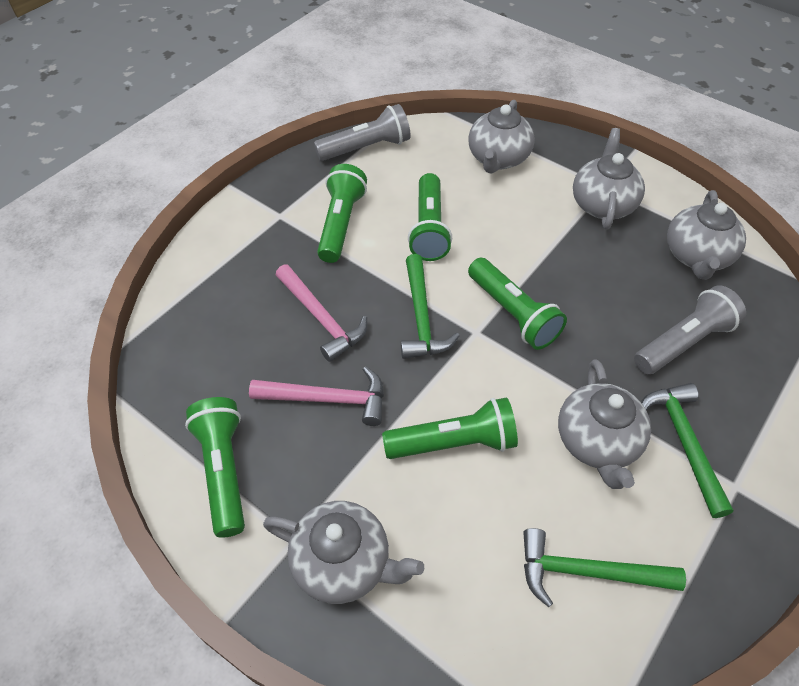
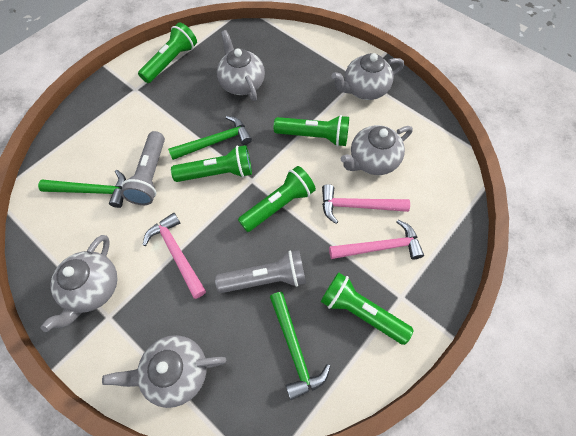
pink hammer: [249,366,384,426] [276,264,367,362] = 2 -> [143,213,206,299] [322,184,410,224] [329,220,424,259] = 3

